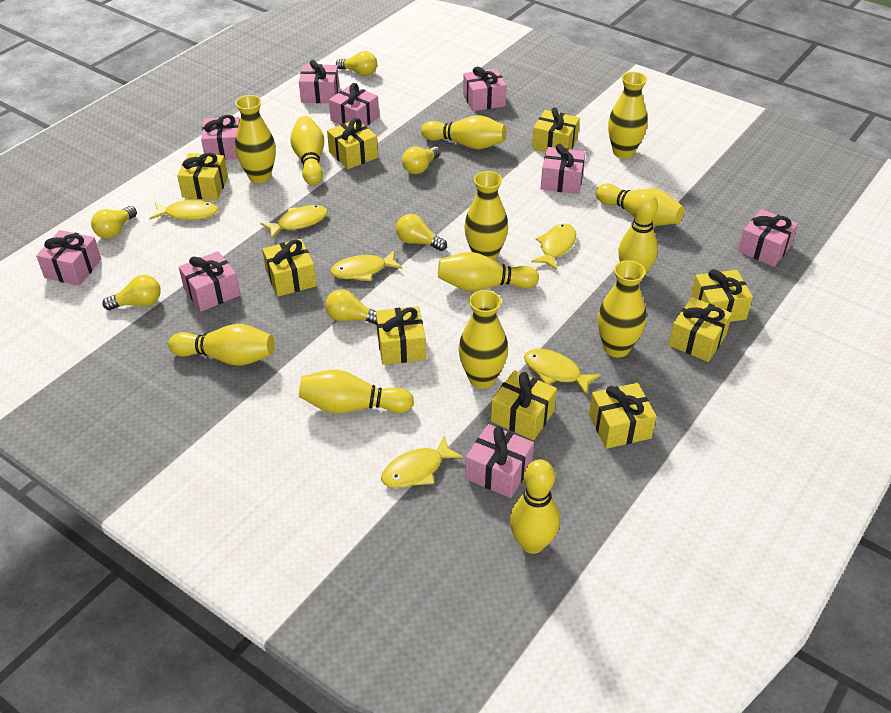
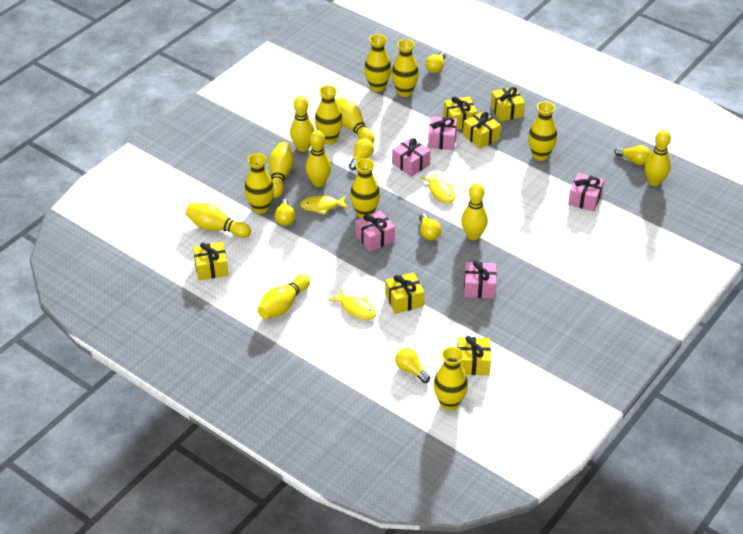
pink gift: [36,230,101,286] [179,251,240,312] [201,115,240,160] [299,60,339,103] [329,83,379,126] [463,67,507,111] [465,424,534,498] [541,144,586,194] [738,209,798,267] = 9 -> [355,211,395,252] [392,138,430,177] [428,116,457,150] [464,260,497,298] [568,173,604,212] = 5
yellow fish: [149,197,218,220] [260,205,328,239] [330,250,402,281] [381,436,463,488] [524,349,601,394] [531,224,576,270] = 6 -> [300,195,348,215] [328,289,376,320] [420,172,455,204] = 3
yellow gift: [177,153,228,200] [262,239,317,297] [327,118,378,169] [376,306,426,365] [491,370,557,440] [532,107,580,152] [589,383,657,449] [669,297,732,362] [691,269,753,322] = 9 -> [193,242,228,280] [385,272,424,314] [443,96,477,130] [457,336,491,375] [463,111,501,149] [491,87,525,121] = 6
yellow vase: [235,95,276,183] [458,290,508,388] [464,171,508,261] [597,260,646,358] [608,72,648,159] = 5 -> [244,153,274,214] [315,85,343,144] [350,158,380,218] [364,34,391,92] [392,39,419,97] [434,347,468,411] [528,101,557,161] = 7

